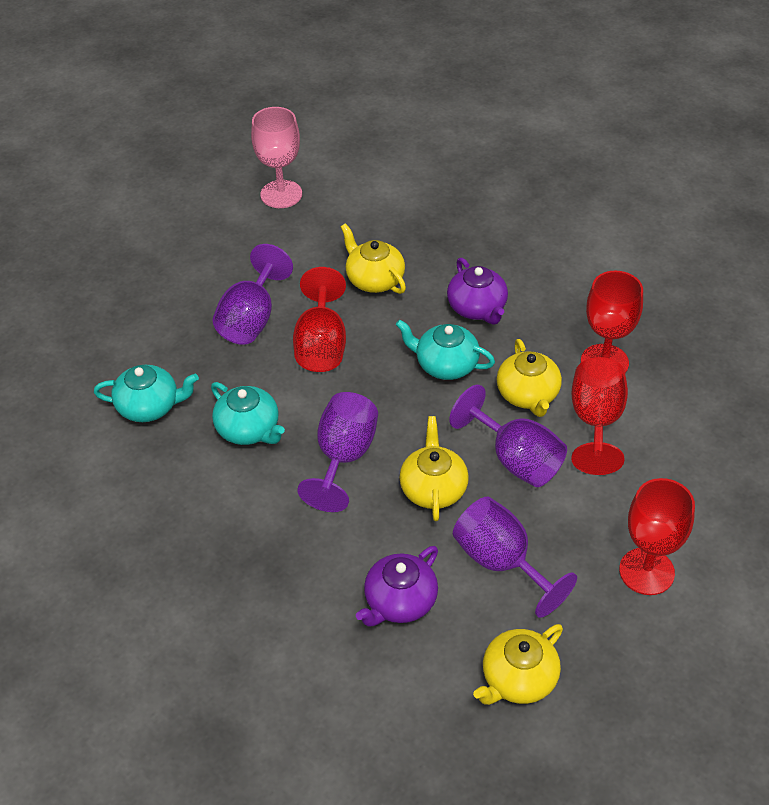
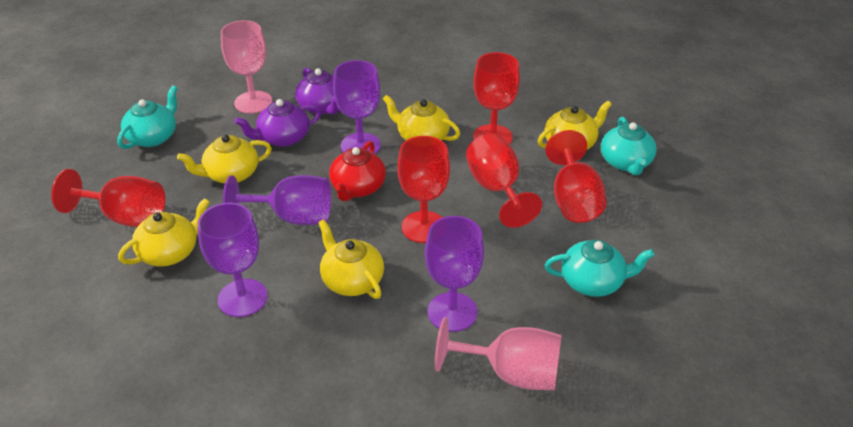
pink goblet: [251,107,302,208] = 1 -> [221,20,272,114] [435,317,562,390] = 2
red goblet: [293,267,346,372] [571,357,628,475] [581,271,643,373] [619,478,695,595] = 4 -> [51,169,165,227] [397,136,450,243] [466,133,542,228] [473,52,520,145] [545,130,606,223] = 5
red teapot: none = 0 -> [329,141,386,201] = 1
yellow teapot: [341,223,406,294] [399,416,469,521] [473,624,563,705] [497,339,562,417] = 4 -> [118,198,210,267] [177,134,272,183] [318,219,384,299] [383,95,460,141] [538,101,612,150] = 5

